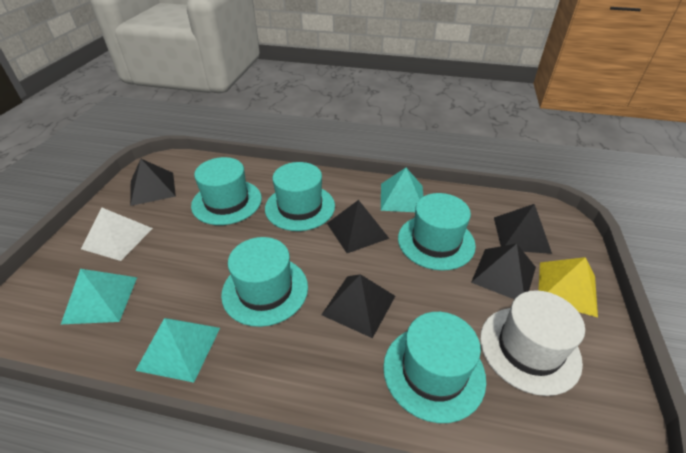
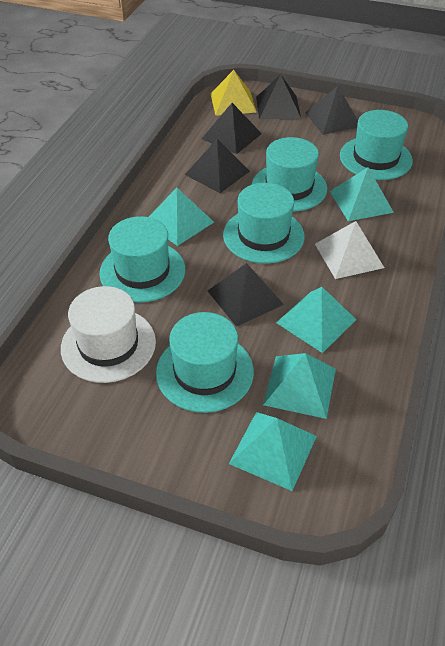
turquoise pyramid: [61,269,137,324] [135,318,220,383] [381,168,424,212] = 3 -> [149,187,214,246] [229,412,317,491] [263,353,336,419] [276,287,356,353] [330,167,394,221] = 5

